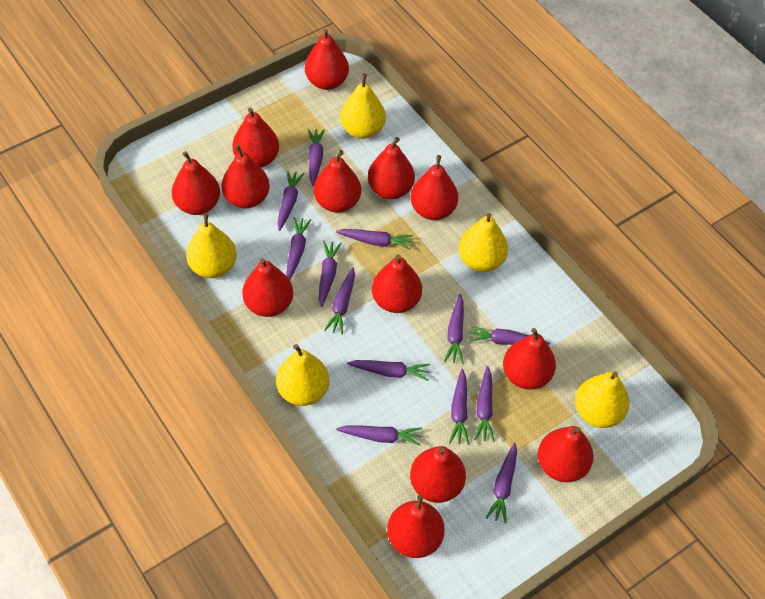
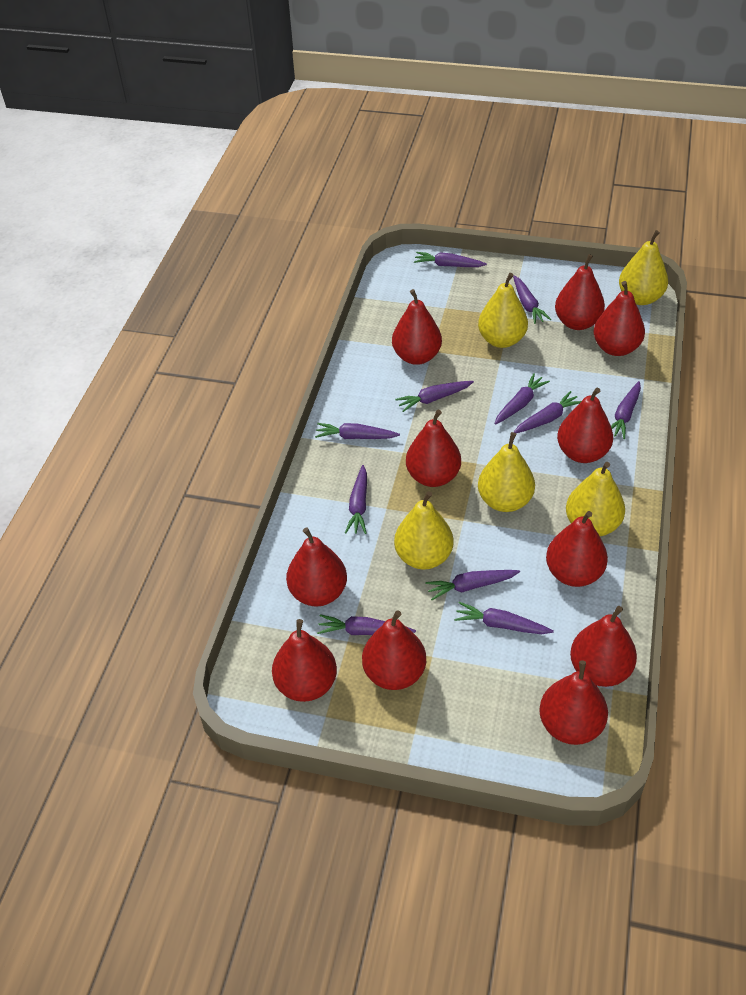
purple carrot: [277,170,305,231] [286,217,311,280] [308,129,325,186] [319,241,342,307] [324,267,355,335] [336,229,413,250] [336,426,422,446] [347,360,430,381] [444,294,464,364] [449,369,469,445] [468,325,550,345] [474,366,495,442] [486,443,517,524] = 13 -> [315,423,400,439] [317,614,416,635] [345,465,367,534] [395,381,474,412] [414,252,487,267] [425,570,520,600] [454,602,554,634] [494,373,550,425] [513,276,551,324] [514,391,581,433] [611,381,641,439] = 11
red pear: [172,151,220,215] [222,145,270,208] [232,108,279,168] [242,258,293,317] [305,29,349,90] [314,150,361,213] [368,137,415,199] [372,254,422,313] [387,495,445,558] [410,446,466,503] [411,155,458,220] [503,328,556,390] [538,426,594,483] = 13 -> [272,619,337,702] [286,527,347,607] [362,610,426,690] [392,289,442,365] [406,410,461,487] [539,660,608,745] [546,511,608,587] [555,254,605,330] [557,388,613,463] [570,606,637,687] [594,281,645,356] = 11

